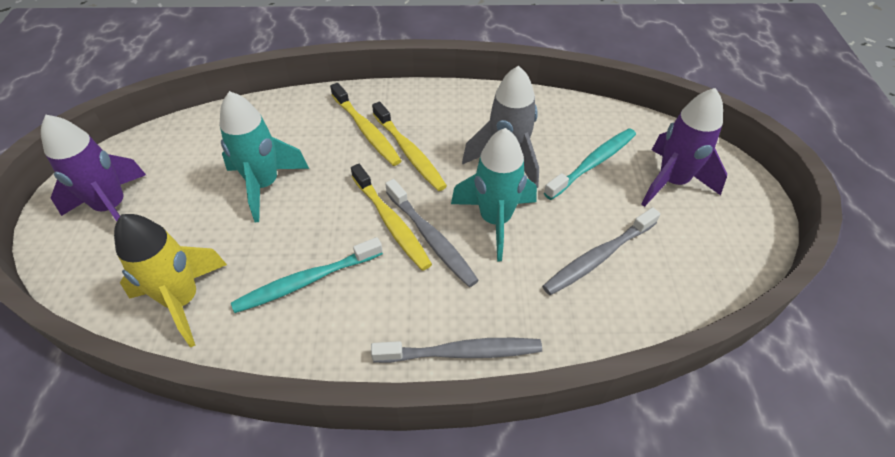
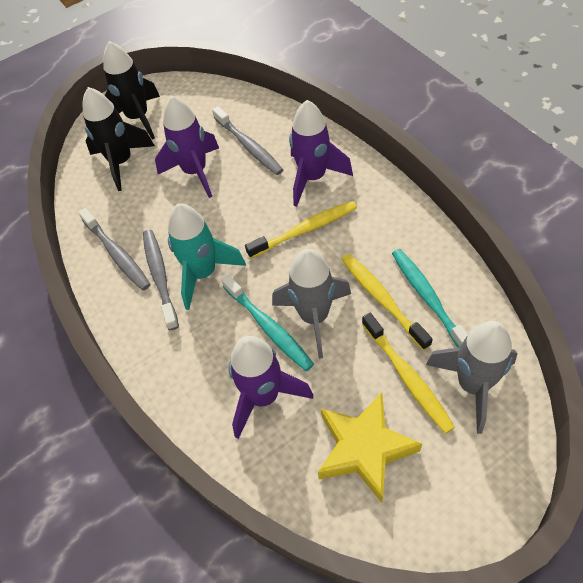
black rocket: none = 0 -> [83,87,155,191] [103,41,160,139] = 2
grey rocket: [462,65,539,188] = 1 -> [272,249,351,359] [426,321,518,434] = 2
purple rocket: [41,115,146,221] [641,88,727,207] = 2 -> [155,96,219,198] [229,336,313,439] [289,100,353,207] = 3
turquoise rocket: [220,91,309,222] [451,128,537,261] = 2 -> [168,203,246,310] = 1
yellow rocket: [114,214,227,347] = 1 -> none = 0
yellow star: none = 0 -> [318,393,422,503] = 1

